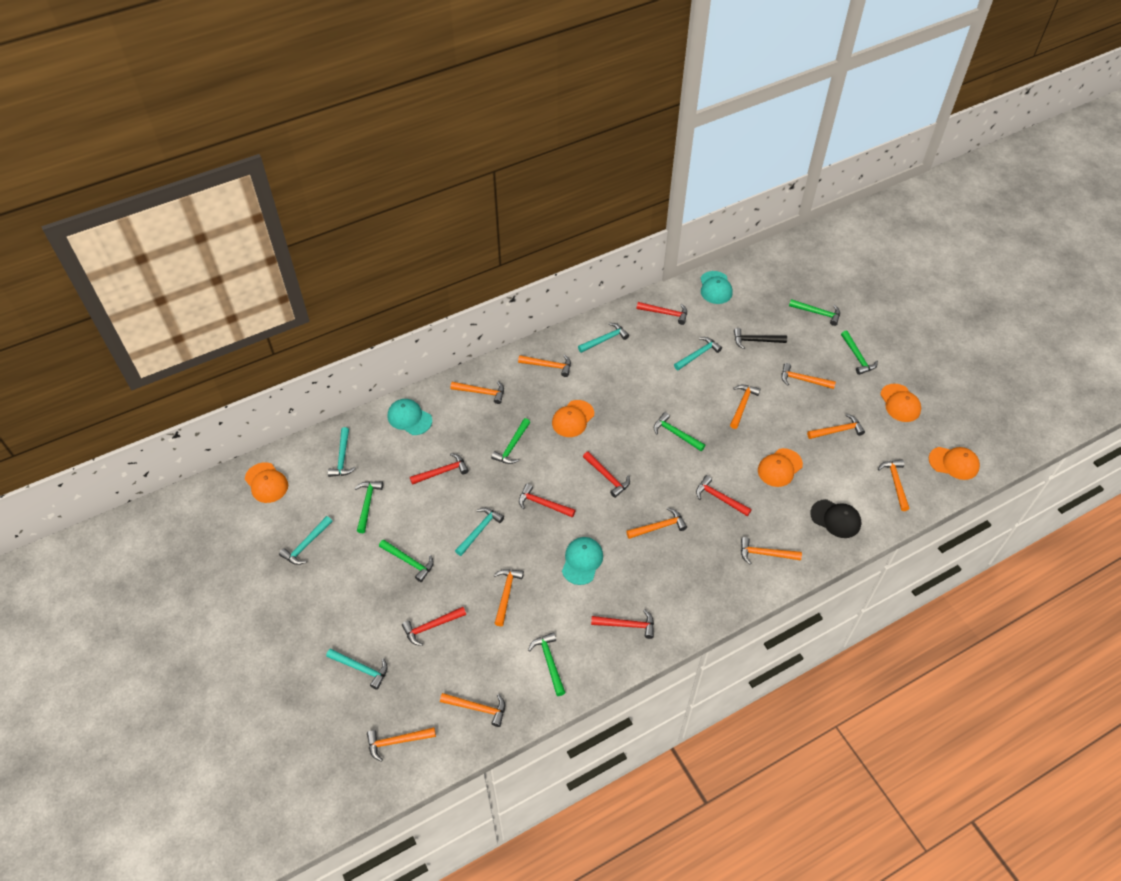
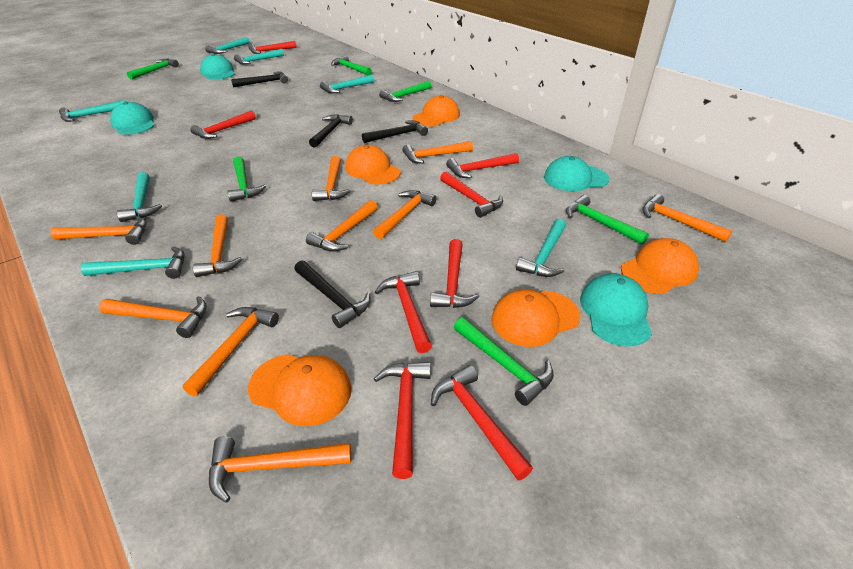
black cap: [810,499,861,538] = 1 -> none = 0
black hammer: [734,328,787,349] = 1 -> [231,72,288,88] [294,260,371,328] [309,114,353,148] [362,120,428,143] = 4
green hammer: [355,481,383,533] [379,539,434,582] [491,418,530,464] [528,632,566,696] [654,412,705,451] [789,299,840,326] [841,331,878,375] = 7 -> [127,59,179,80] [227,156,266,202] [331,55,372,75] [379,81,431,102] [454,317,554,406] [566,195,649,245] = 6
orange hammer: [367,727,436,762] [440,693,505,727] [450,381,504,404] [494,569,524,626] [518,355,571,377] [626,508,687,539] [730,385,760,429] [741,537,802,564] [782,363,836,389] [807,414,865,439] [878,459,910,511] = 11 -> [50,216,147,245] [99,296,207,338] [182,307,279,396] [193,214,242,277] [209,437,351,503] [306,200,378,252] [312,156,351,201] [373,190,436,239] [402,141,473,164] [643,194,732,242] = 10
red hammer: [402,607,466,646] [410,453,469,485] [519,484,576,518] [583,452,630,498] [591,609,654,639] [637,302,687,325] [696,475,752,516] = 7 -> [190,111,256,139] [248,41,297,54] [374,362,431,479] [375,271,432,353] [430,239,479,308] [431,365,533,481] [440,172,503,218] [446,153,519,178] = 8
turquoise cap: [388,399,432,435] [562,537,603,585] [701,271,733,304] = 3 -> [110,102,155,135] [200,54,235,80] [544,156,609,191] [580,273,652,346] = 4
turquoise hammer: [279,516,332,565] [326,648,388,690] [328,427,356,477] [455,508,504,556] [578,323,629,353] [674,337,722,370] = 6 -> [59,100,126,122] [81,246,185,279] [117,172,162,222] [205,37,250,54] [234,49,284,65] [320,75,374,93] [516,219,566,277] = 7

